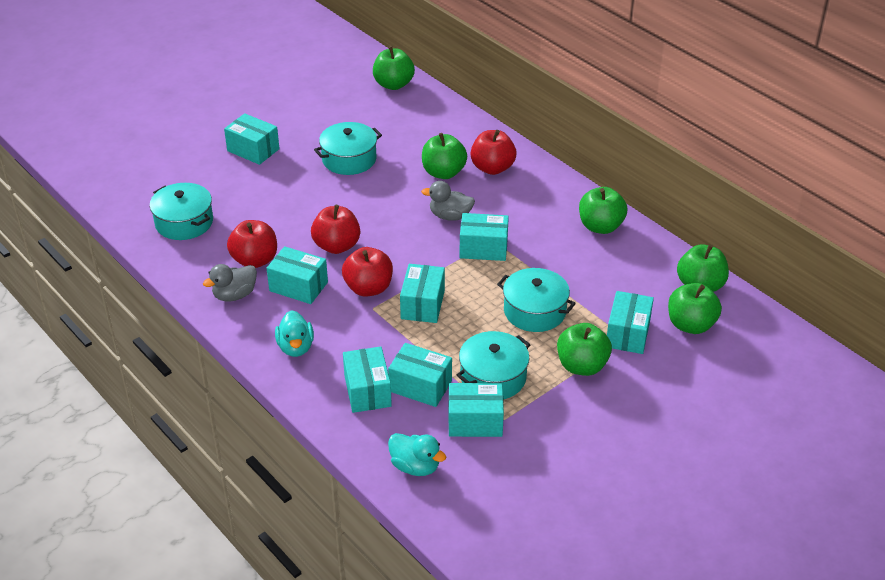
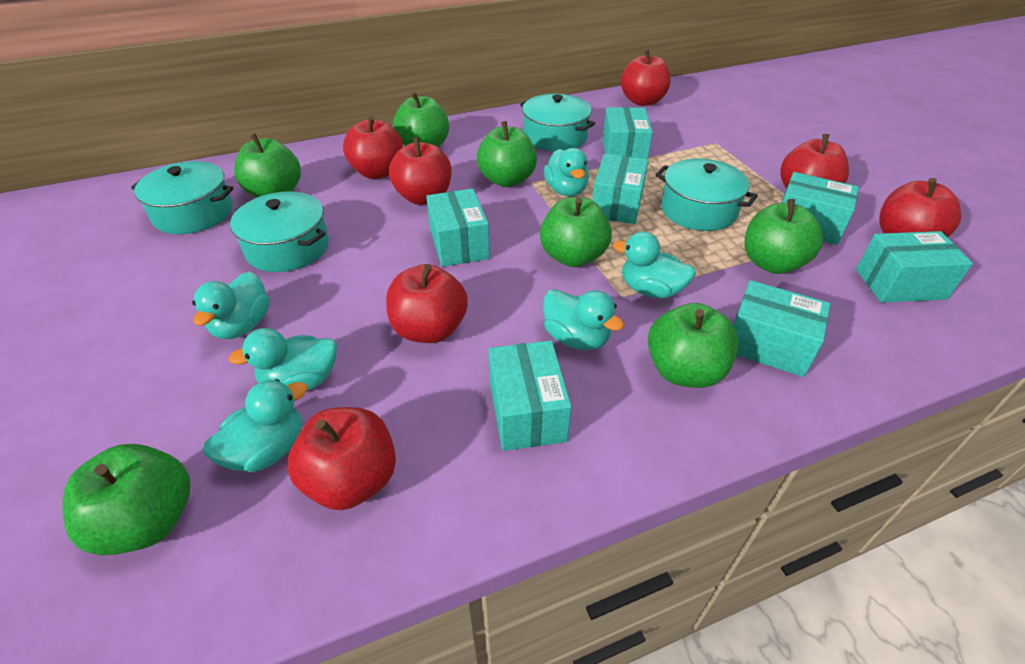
green apple: [373,46,415,90] [422,133,467,179] [557,323,612,376] [579,187,627,234] [668,283,722,334] [677,244,729,292] = 6 -> [62,444,190,555] [234,133,301,197] [393,92,449,147] [477,121,537,187] [540,197,612,267] [648,303,739,388] [744,199,823,274] = 7
grey duck: [203,264,257,302] [421,181,475,221] = 2 -> none = 0
red apple: [227,220,277,268] [311,205,360,254] [342,247,393,297] [471,130,517,175] = 4 -> [287,407,396,510] [343,116,403,179] [386,264,468,343] [389,137,452,205] [621,50,671,106] [780,134,849,189] [879,178,961,237] = 7
turquoise box: [224,113,280,165] [266,246,328,304] [343,346,392,413] [388,343,452,407] [400,264,445,323] [449,383,504,437] [459,213,509,261] [607,291,654,354] = 8 -> [426,189,490,267] [489,340,572,451] [592,154,648,224] [603,107,653,159] [733,280,831,377] [782,172,859,245] [856,231,973,303] = 7
turquoise duck: [275,310,314,357] [388,433,446,476] = 2 -> [192,271,270,339] [204,379,308,472] [228,328,337,391] [543,289,624,350] [544,148,589,196] [613,231,696,298] = 6

